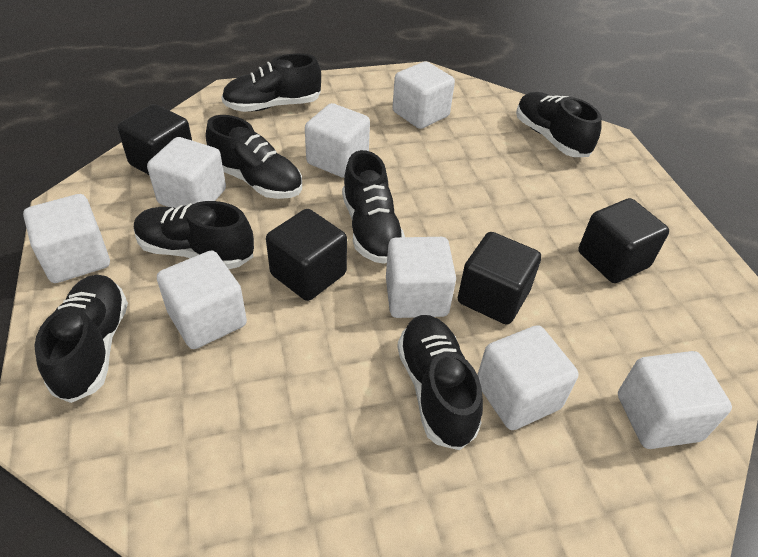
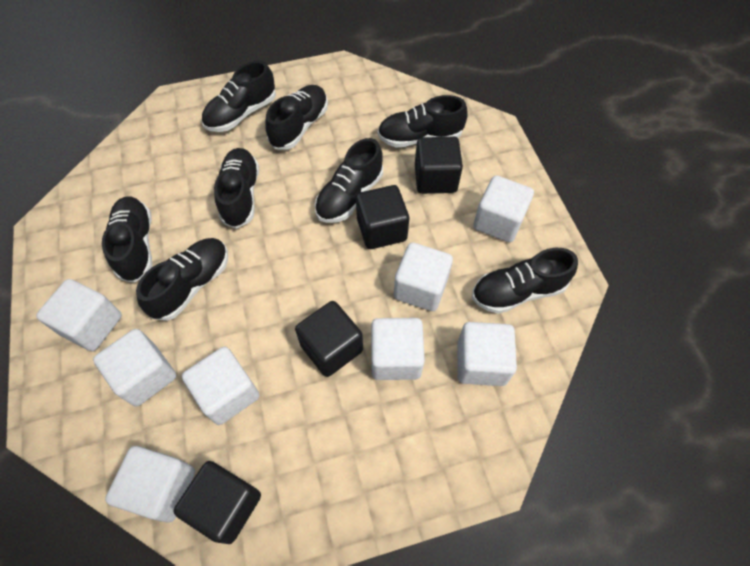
black shoe: [34,275,128,403] [134,201,254,269] [206,115,302,199] [222,53,321,112] [342,150,405,264] [397,315,483,450] [516,92,602,157] = 7 -> [102,197,152,283] [136,238,228,321] [202,61,276,132] [214,148,259,229] [265,85,328,150] [315,138,383,223] [378,95,467,148] [472,248,578,314] = 8

